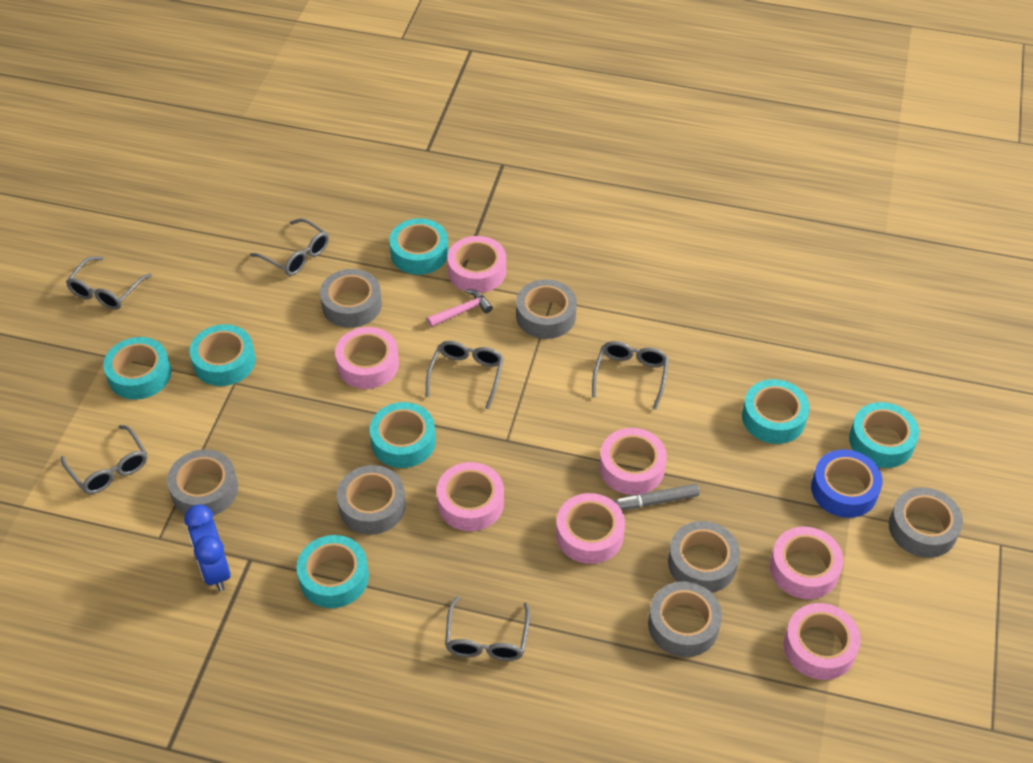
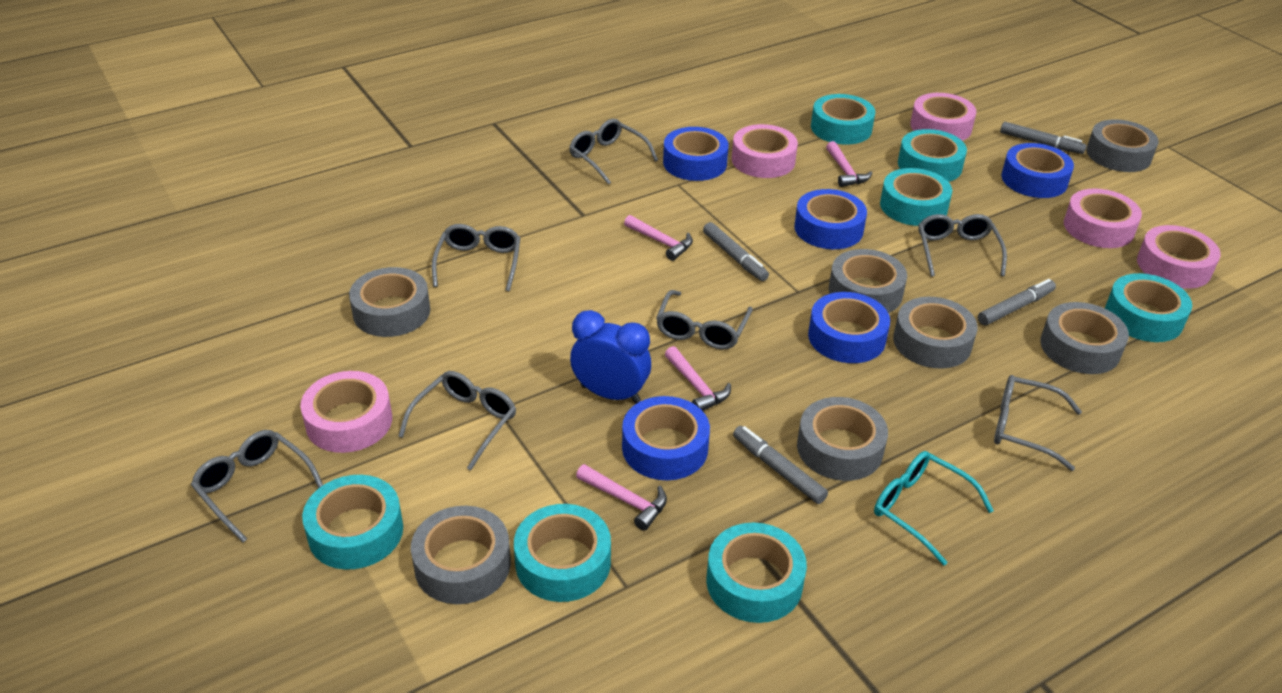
blue tape: [811,450,882,518] = 1 -> [622,396,710,480] [663,127,729,181] [794,189,867,249] [808,292,890,363] [1001,143,1074,198] = 5
grey glasses: [61,425,147,494] [66,256,152,309] [250,218,329,276] [426,341,504,410] [445,596,530,661] [592,341,669,410] = 6 -> [191,430,323,543] [398,371,516,470] [432,224,520,291] [569,119,658,185] [656,290,753,350] [918,214,1007,277] [994,375,1082,471] = 7
grey marker: [613,484,700,510] = 1 -> [703,222,769,281] [733,426,828,504] [978,279,1056,325] [1000,122,1086,154] = 4
pink hammer: [427,289,493,327] = 1 -> [576,464,667,531] [624,215,693,261] [665,346,731,411] [826,141,872,187] = 4
pink tape: [335,327,399,389] [437,462,504,531] [447,236,506,293] [556,493,625,564] [599,428,667,495] [770,527,844,599] [784,603,861,680] = 7 -> [300,371,392,453] [732,124,798,178] [910,93,976,141] [1064,188,1142,248] [1137,225,1221,289] = 5
turquoise glasses: none = 0 -> [874,451,994,566] = 1

